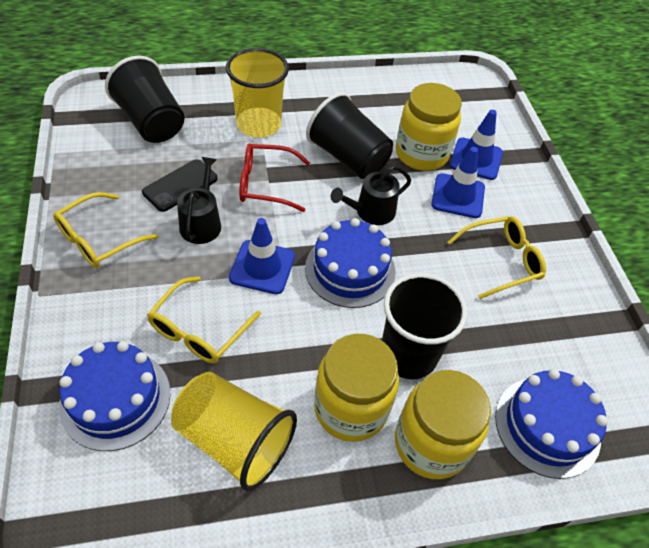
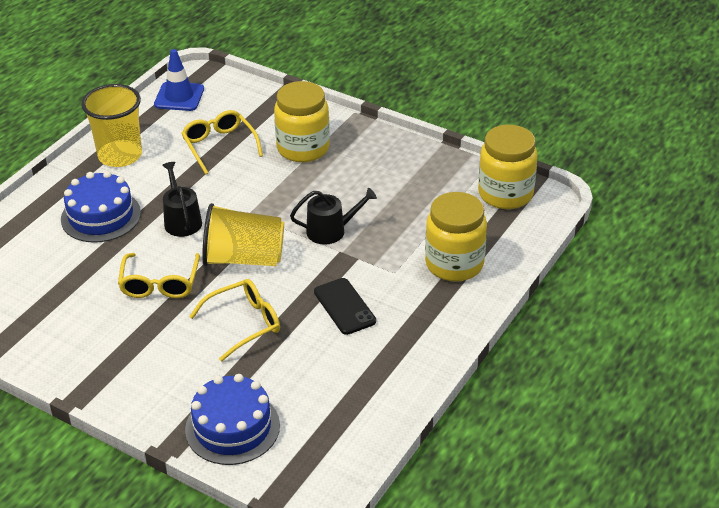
black cup: [105,56,185,143] [306,92,393,179] [382,273,467,379] = 3 -> none = 0
blue cake: [59,341,171,451] [305,218,395,308] [495,369,608,479] = 3 -> [61,171,141,243] [185,374,280,465] = 2
blue traffic cone: [229,218,295,294] [431,147,485,218] [450,110,503,180] = 3 -> [154,49,204,111] = 1
red glasses: [239,143,310,212] = 1 -> none = 0

